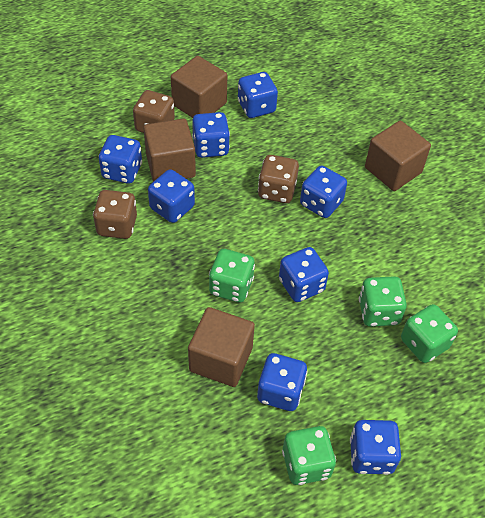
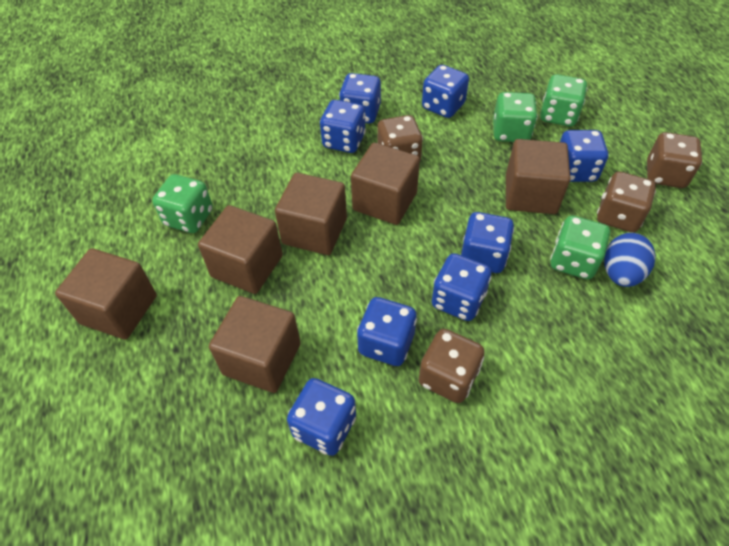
blue egg: none = 0 -> [604,233,656,287] = 1
brown cube: [143,118,196,182] [171,56,227,118] [188,307,255,387] [365,121,431,191] = 4 -> [55,248,157,339] [198,205,283,294] [209,296,301,393] [275,173,347,255] [351,143,420,225] [506,139,570,214] = 6
brown dice: [93,190,137,239] [133,90,175,133] [258,155,299,203] = 3 -> [377,115,423,161] [419,329,485,403] [597,171,656,232] [647,132,702,188] = 4

